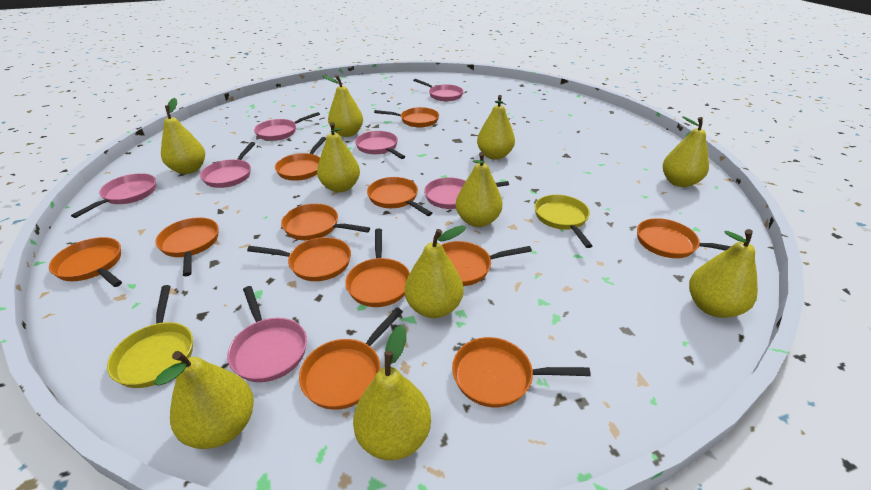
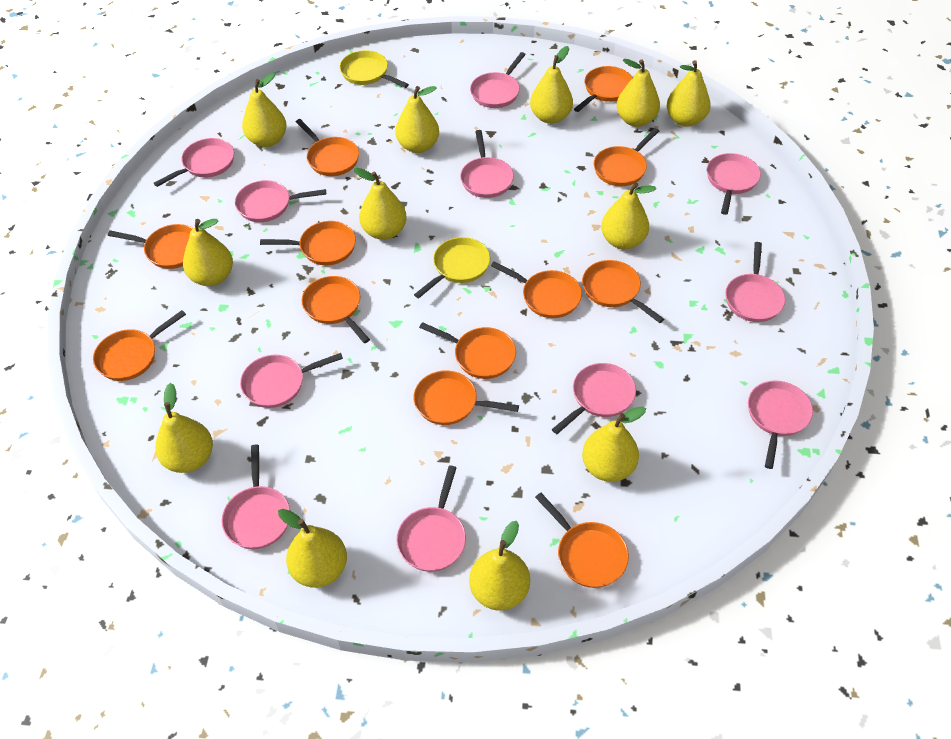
pink pan: [71,173,156,218] [200,142,255,188] [227,286,307,382] [254,112,320,141] [355,131,405,159] [414,79,464,102] [424,177,509,209] = 7 -> [154,138,234,187] [222,445,290,549] [235,180,326,222] [240,353,343,408] [396,465,466,572] [460,130,514,198] [470,52,526,108] [552,363,636,434] [707,153,761,215] [725,242,785,322] [748,381,813,469] = 11
yellow pear: [154,351,254,449] [161,98,205,174] [317,122,360,192] [322,75,363,137] [353,325,431,460] [405,225,466,318] [456,152,502,227] [477,95,515,160] [663,116,709,187] [689,229,758,318] = 10 -> [155,383,213,473] [183,219,233,286] [242,73,287,147] [278,509,347,588] [354,168,407,240] [395,86,439,153] [469,521,530,610] [530,46,573,124] [582,406,646,482] [601,182,657,249] [617,59,660,127] [667,60,710,127] = 12

